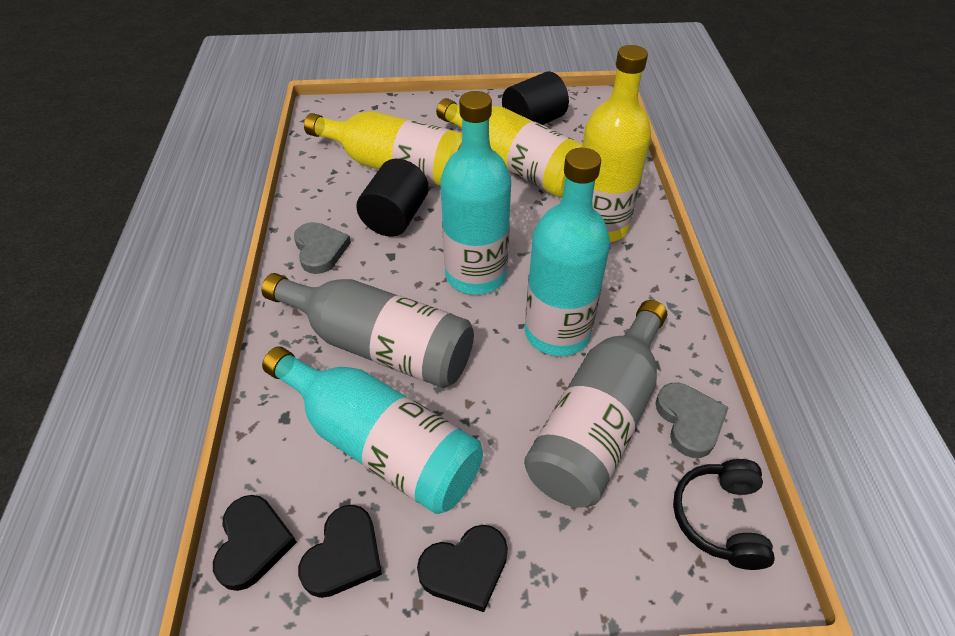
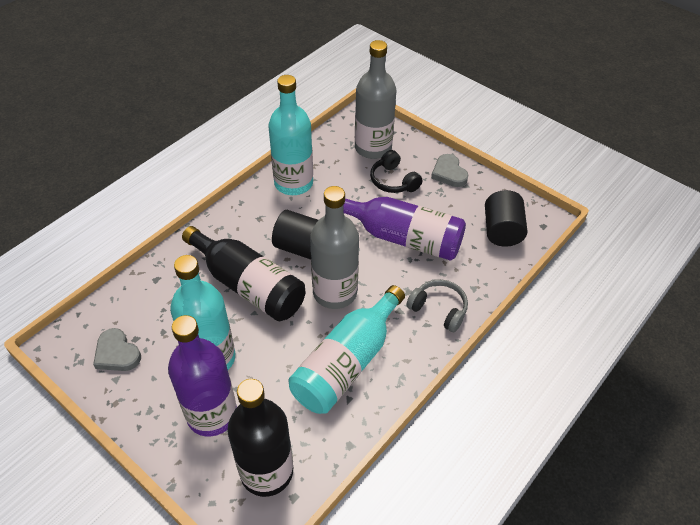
black bottle: none = 0 -> [182,226,305,321] [227,379,293,497] = 2
black heart: [213,495,297,591] [298,505,382,598] [417,525,508,612] = 3 -> none = 0
grey headphones: none = 0 -> [406,279,468,332] = 1
purple bottle: none = 0 -> [168,315,237,437] [343,197,466,261] = 2
yellow bottle: [304,111,462,186] [436,98,583,198] [582,45,651,242] = 3 -> none = 0

